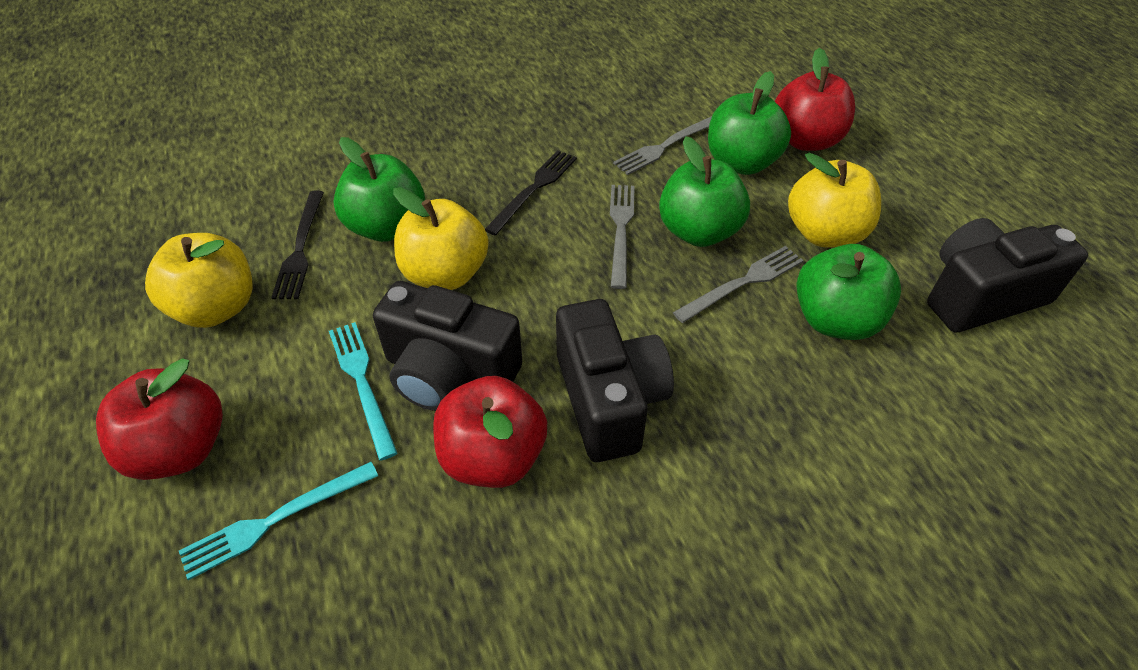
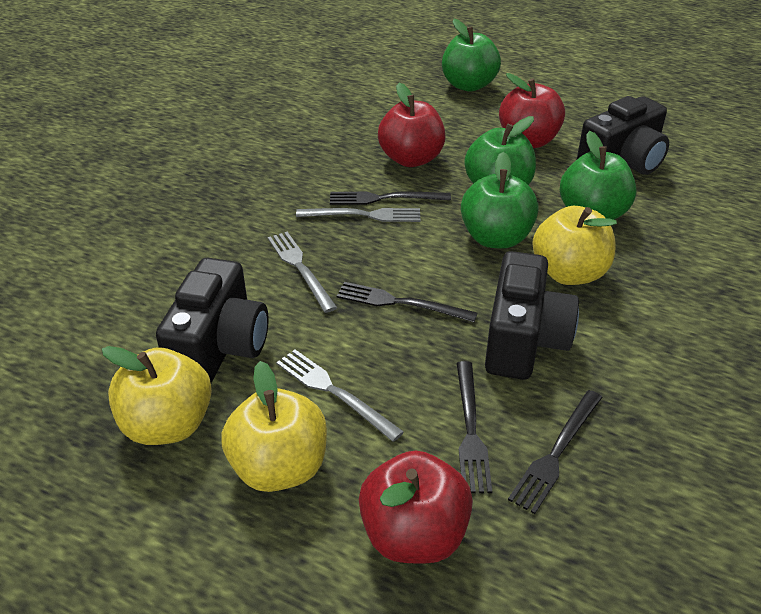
black fork: [271,191,324,299] [485,150,577,236] = 2 -> [330,192,451,205] [336,282,477,322] [456,361,492,493] [508,390,603,514] = 4
turquoise fork: [179,462,378,580] [329,322,398,461] = 2 -> none = 0

